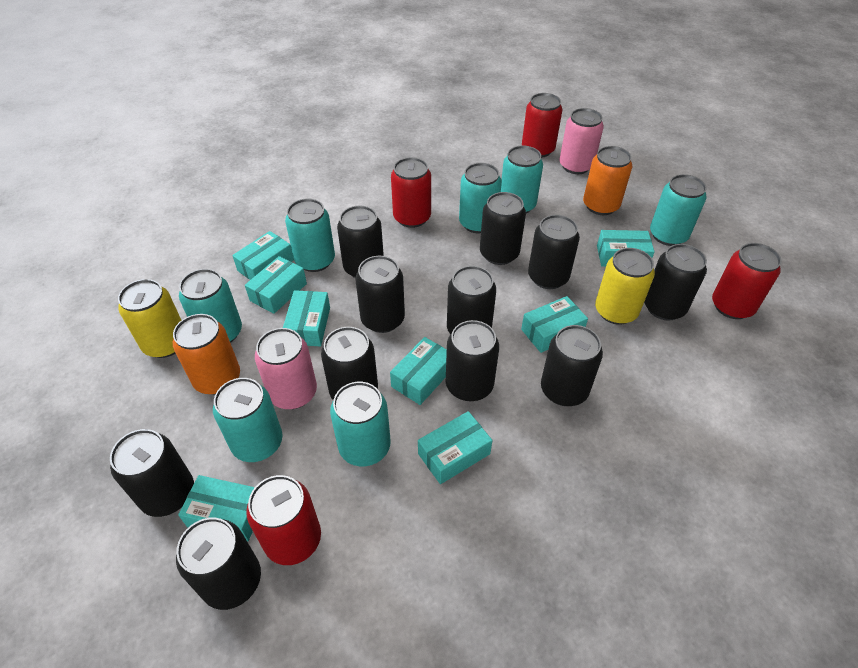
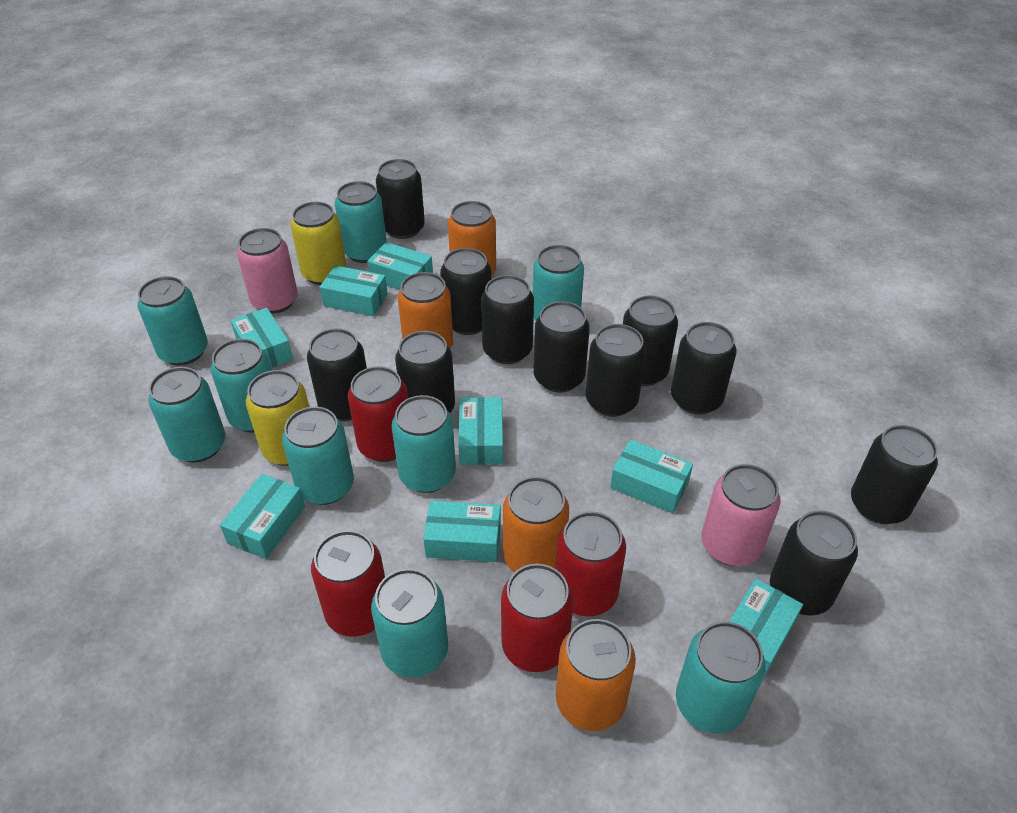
orange can: [173,314,240,395] [583,146,632,215] = 2 -> [398,272,453,349] [448,201,496,276] [503,477,569,572] [556,619,636,731] = 4
turquoise can: [179,269,242,343] [213,378,283,462] [285,199,335,272] [330,382,391,466] [459,163,502,234] [501,146,543,213] [650,174,707,246] = 7 -> [137,276,208,366] [148,367,226,462] [211,339,272,432] [282,407,354,505] [335,181,387,263] [371,569,448,678] [391,395,456,493] [533,245,584,321] [676,621,765,734] = 9

